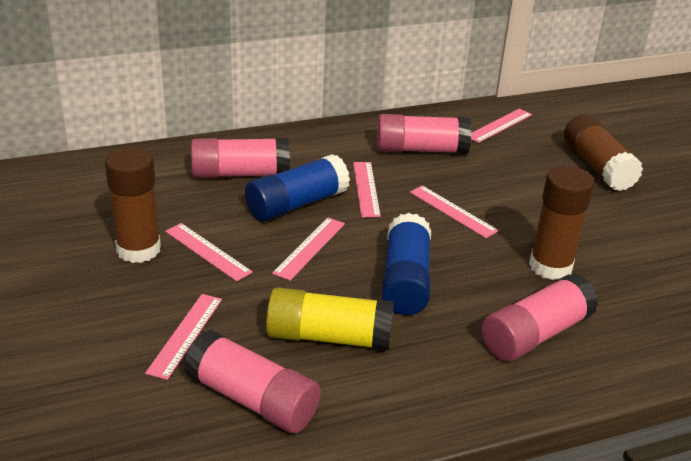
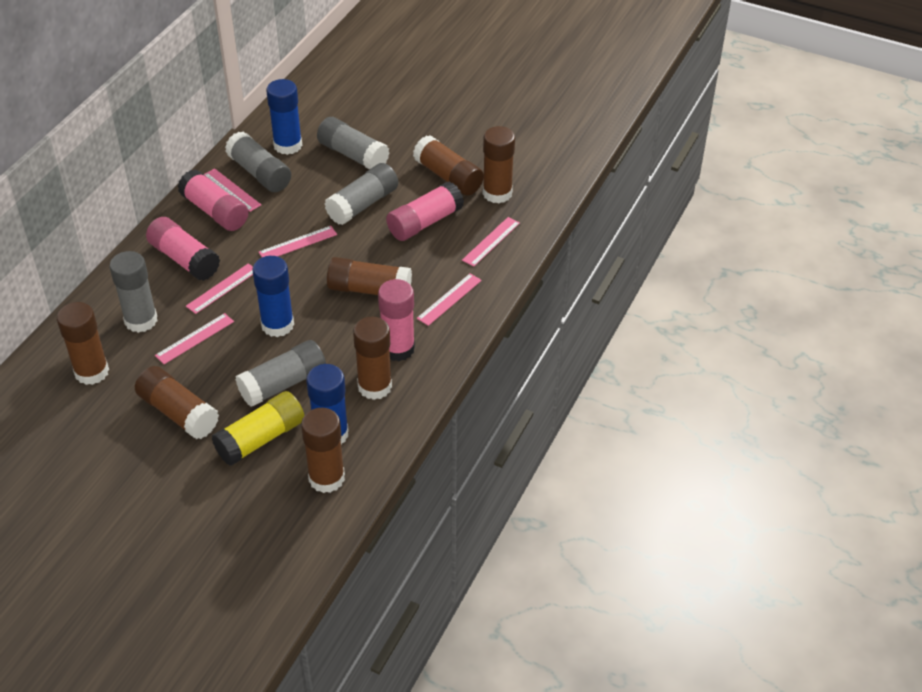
blue glue stick: [245,154,350,221] [382,213,431,315] = 2 -> [252,256,294,337] [266,79,302,155] [306,364,349,444] = 3
brown glue stick: [105,147,161,263] [529,166,594,280] [564,114,643,191] = 3 -> [57,302,109,385] [135,366,219,439] [301,408,345,493] [327,257,412,295] [353,317,392,400] [413,135,484,195] [483,126,515,204] = 7
grey glue stick: none = 0 -> [110,251,158,333] [225,132,291,192] [235,340,326,407] [317,117,390,170] [324,163,398,225] = 5

